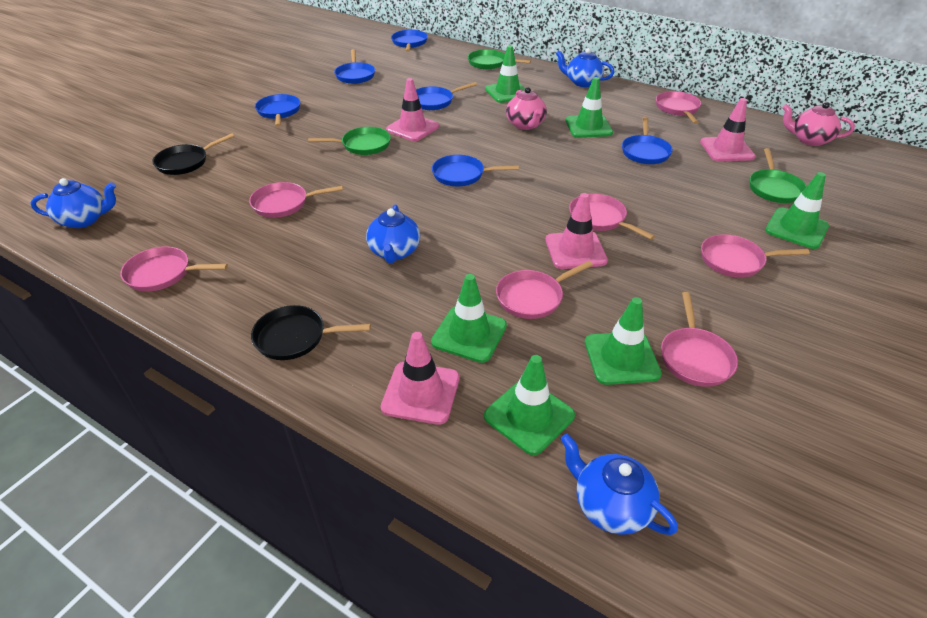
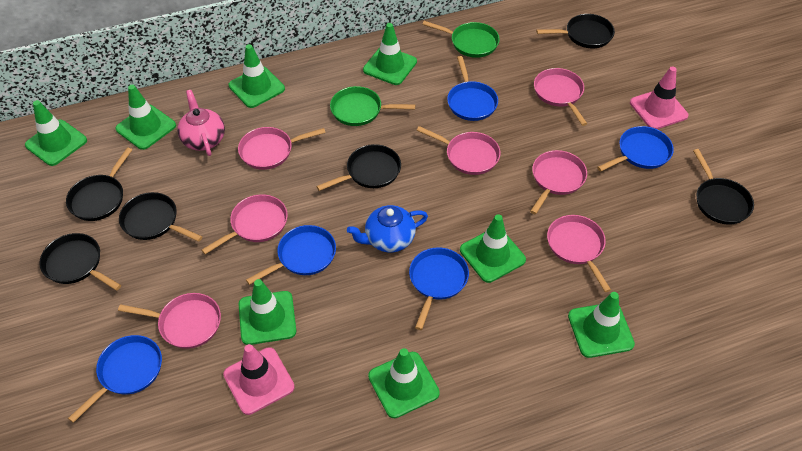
black pan: [152,133,235,175] [251,305,371,360] = 2 -> [39,233,121,290] [66,147,132,221] [119,192,202,242] [316,144,401,191] [536,14,615,48] [693,149,754,224] = 6
blue pan: [255,94,300,127] [334,49,375,84] [391,30,428,52] [416,82,477,110] [432,155,519,186] [622,117,673,164] = 6 -> [68,335,162,423] [246,225,336,285] [409,247,469,330] [447,56,498,121] [597,126,674,172] = 5
blue teapot: [30,178,116,228] [366,205,420,263] [556,48,615,87] [561,434,678,535] = 4 -> [347,205,428,253] = 1
green pan: [308,127,391,155] [468,49,531,69] [750,148,807,203] = 3 -> [330,86,415,126] [422,21,500,58] = 2
green traffic cone: [431,274,507,363] [484,355,575,455] [485,45,525,103] [566,77,613,138] [585,297,662,385] [765,172,829,249] = 6 -> [25,100,87,166] [116,85,176,150] [229,44,285,108] [239,279,296,345] [363,23,417,85] [368,348,440,418] [460,214,526,283] [568,292,635,358] = 8
pink teapot: [506,87,547,130] [782,102,855,146] = 2 -> [177,90,225,156] = 1
pink traffic cone: [381,332,459,425] [386,78,439,141] [545,193,608,269] [700,98,755,161] = 4 -> [223,344,295,415] [630,66,688,129] = 2

